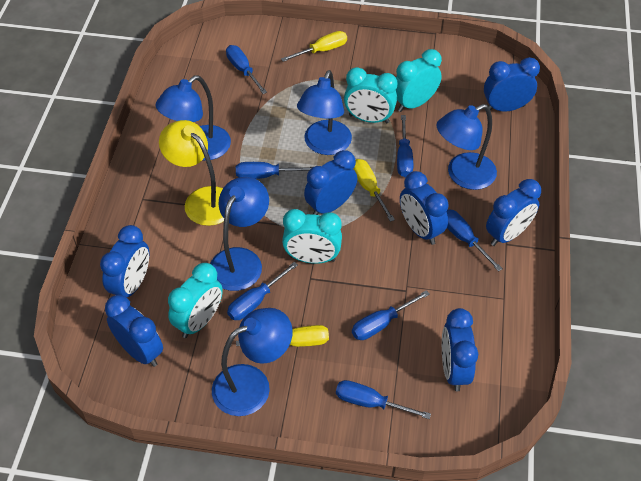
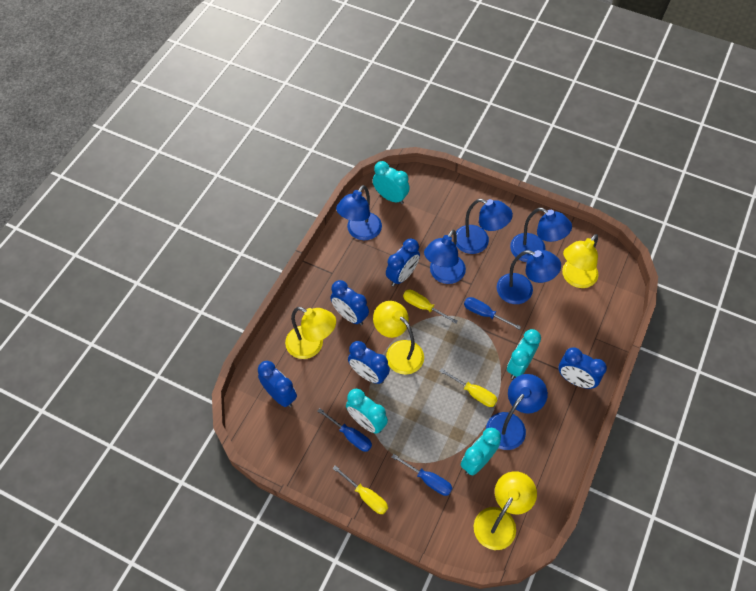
blue clock: [100,225,149,297] [105,295,163,367] [304,150,357,215] [400,171,448,245] [442,308,478,392] [484,57,540,112] [486,179,541,246] = 7 -> [258,361,297,407] [330,280,369,325] [348,341,390,384] [386,239,420,286] [558,347,607,389] = 5
blue lamp: [155,75,231,161] [210,177,269,291] [212,308,293,416] [297,70,352,155] [436,104,497,190] = 5 -> [336,185,382,240] [424,230,466,284] [456,199,513,254] [486,374,548,450] [497,250,561,304] [510,208,572,262] = 6
blue screwdriver: [226,45,267,94] [227,262,298,320] [236,162,312,179] [336,380,431,419] [352,290,430,340] [397,115,413,177] [447,209,503,272] = 7 -> [317,408,372,452] [392,454,452,496] [464,297,521,330] = 3
yellow lamp: [159,120,224,226] = 1 -> [285,307,336,359] [373,301,424,375] [474,471,537,550] [562,234,598,288] = 4

